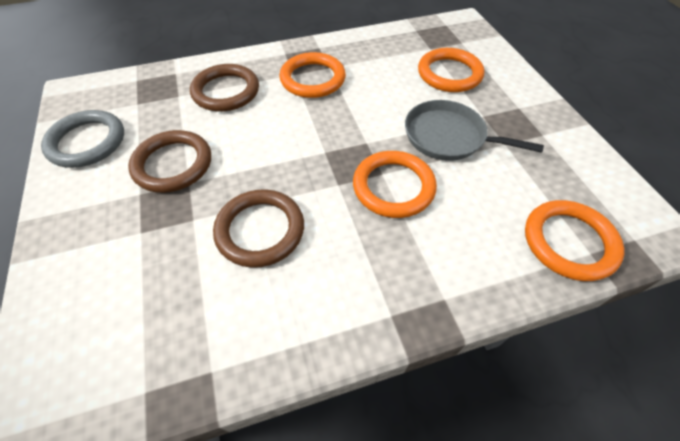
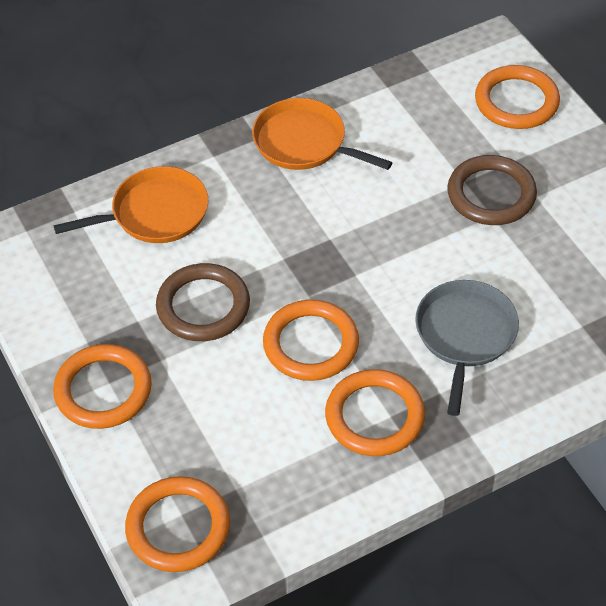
brown ring: [128,130,211,193] [190,64,259,112] [213,189,304,268] = 3 -> [156,263,250,341] [447,155,537,225] = 2
grey ring: [41,110,124,168] = 1 -> none = 0
orange pan: none = 0 -> [54,166,208,243] [252,98,393,170] = 2
orange ring: [279,52,346,98] [353,151,437,218] [418,48,484,92] [525,200,624,281] = 4 -> [53,344,152,429] [125,476,230,572] [263,299,359,381] [325,369,425,456] [475,65,560,129] = 5

